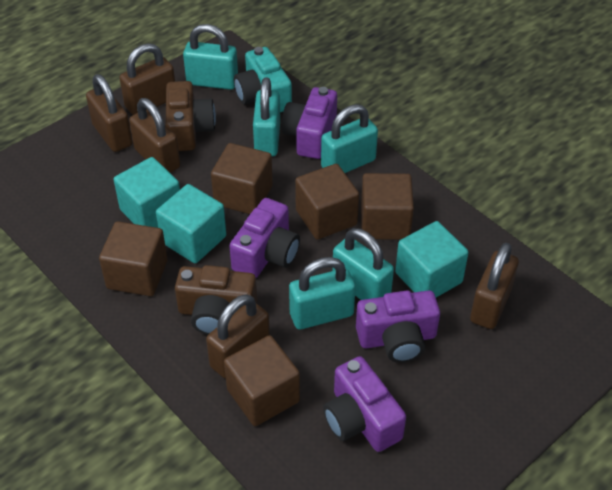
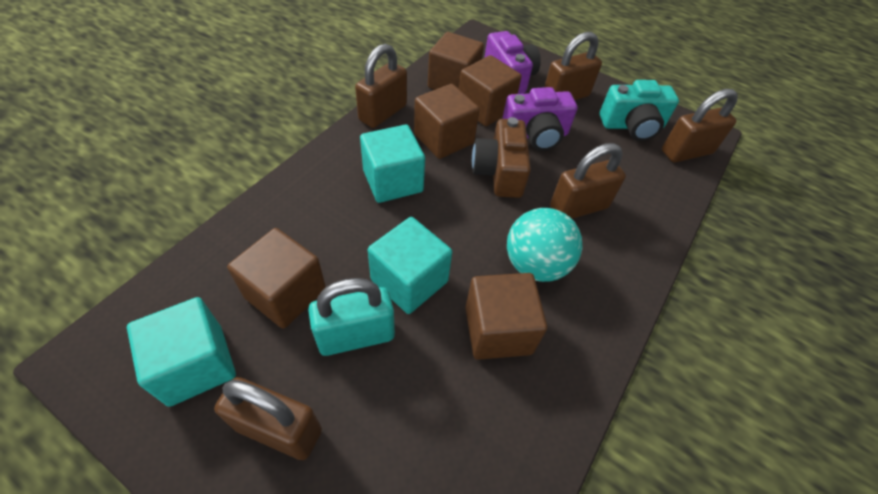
brown camera: [166,81,216,151] [175,265,257,335] = 2 -> [472,117,531,198] = 1
purple camera: [229,198,300,278] [281,87,337,159] [323,356,406,452] [356,290,440,363] = 4 -> [484,31,541,94] [502,87,578,151] = 2
turquoise ball: none = 0 -> [507,208,583,282] = 1
turquoise padlock: [183,24,238,90] [253,77,280,156] [289,257,356,329] [321,104,378,173] [332,228,394,300] = 5 -> [308,278,395,356] = 1

